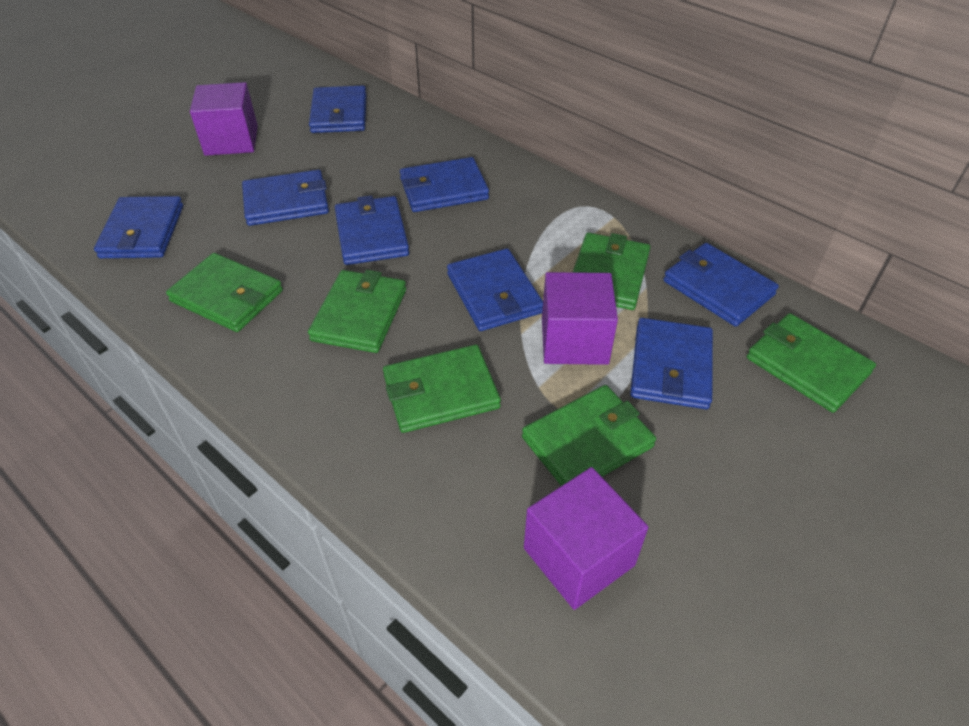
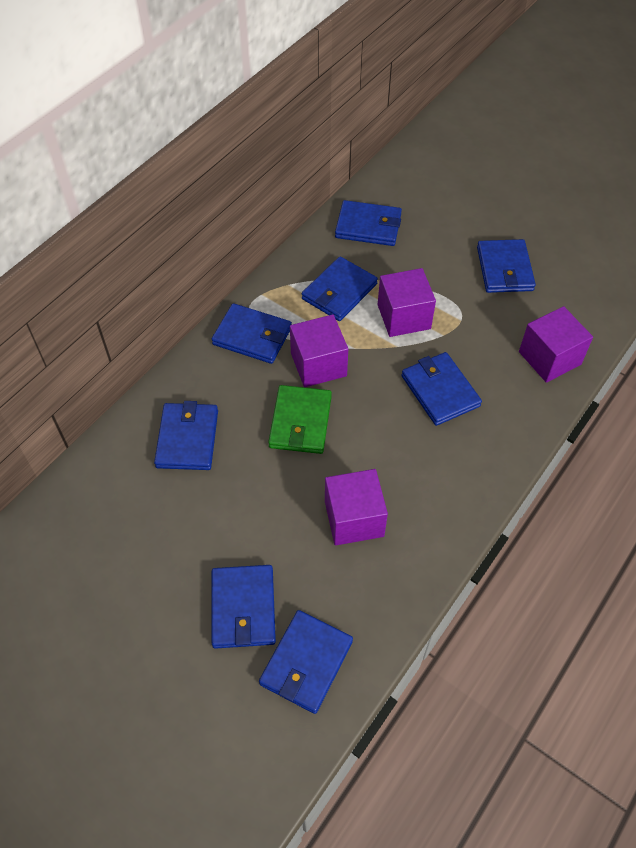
green wallet: [166,253,283,332] [308,270,406,353] [383,345,501,433] [522,385,656,486] [573,233,650,310] [747,313,876,413] = 6 -> [268,385,332,454] = 1
purple cube: [190,82,258,156] [524,467,648,610] [542,272,618,365] = 3 -> [290,314,348,387] [325,469,388,546] [378,268,436,337] [519,306,593,383] = 4

